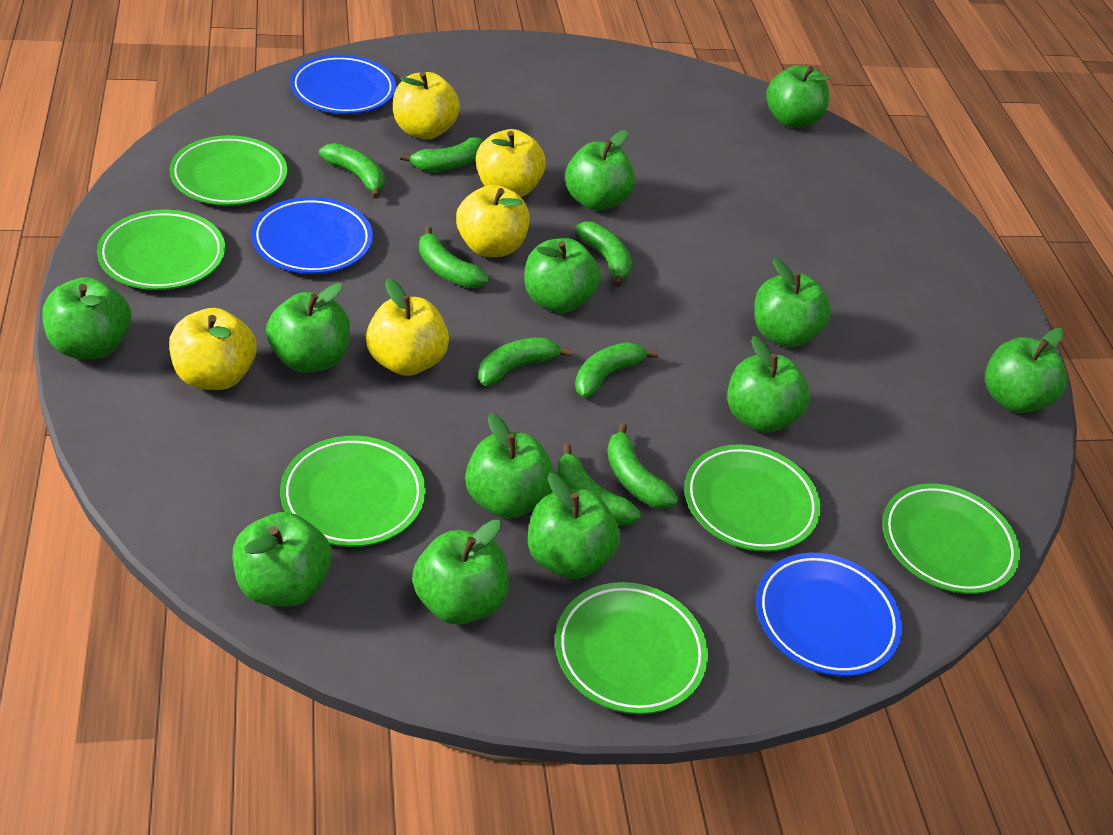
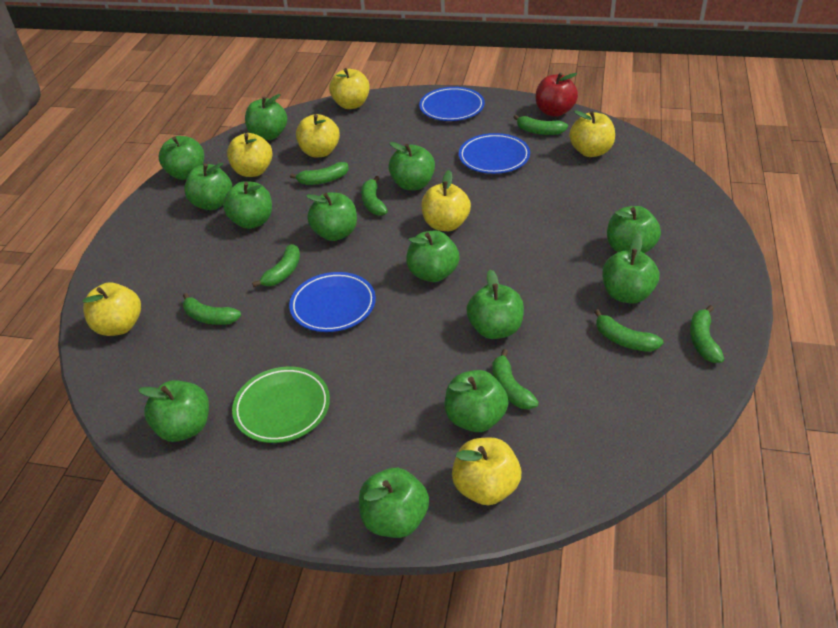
green apple: [42,277,131,359] [233,512,332,607] [266,283,350,373] [412,520,509,625] [465,413,555,519] [524,238,601,313] [528,473,620,579] [565,130,635,211] [727,336,810,433] [755,258,831,347] [766,65,831,128] [985,328,1067,413] = 12 -> [138,380,209,442] [159,136,204,180] [184,163,232,210] [223,181,272,229] [245,94,287,140] [306,192,357,241] [359,468,429,538] [388,142,435,191] [406,230,459,282] [445,370,509,432] [466,269,524,339] [602,236,659,304] [607,206,661,254] = 13
green plate: [97,210,225,290] [169,135,287,206] [280,436,426,547] [555,582,708,714] [684,444,821,552] [882,483,1020,594] = 6 -> [232,367,330,443] = 1
red apple: none = 0 -> [535,73,578,117] = 1
yellow apple: [169,308,256,390] [366,278,449,376] [393,72,460,140] [456,185,530,257] [476,129,546,197] = 5 -> [82,283,141,336] [227,133,272,177] [296,114,340,157] [329,68,370,109] [421,170,471,231] [452,437,521,505] [569,110,615,157] = 7

